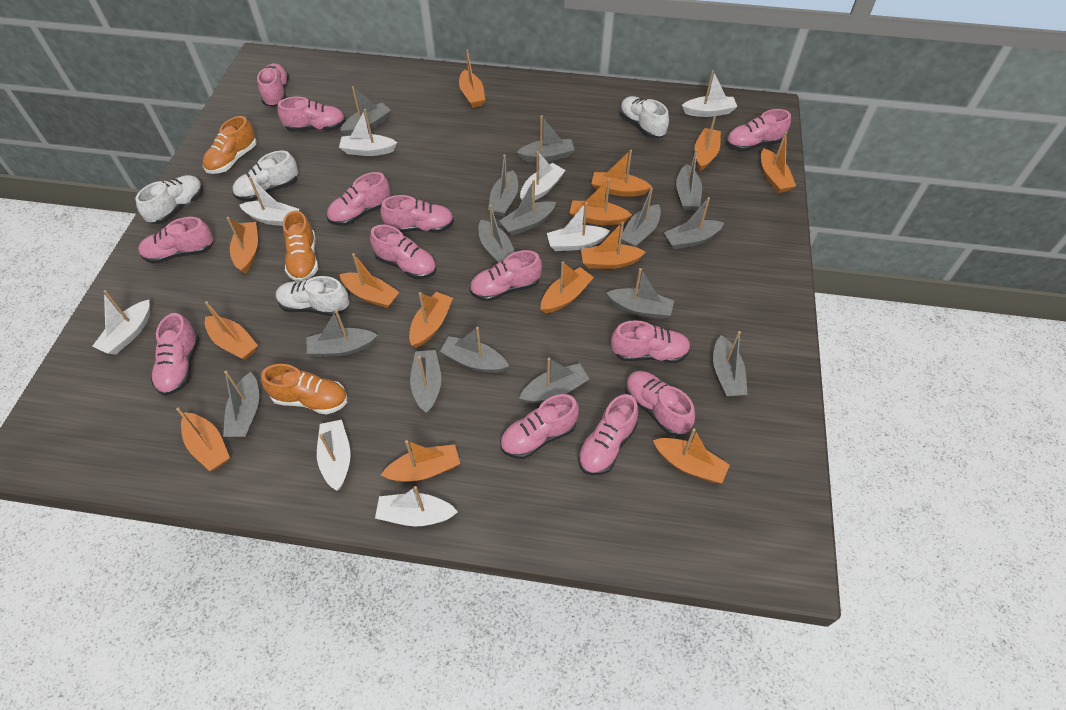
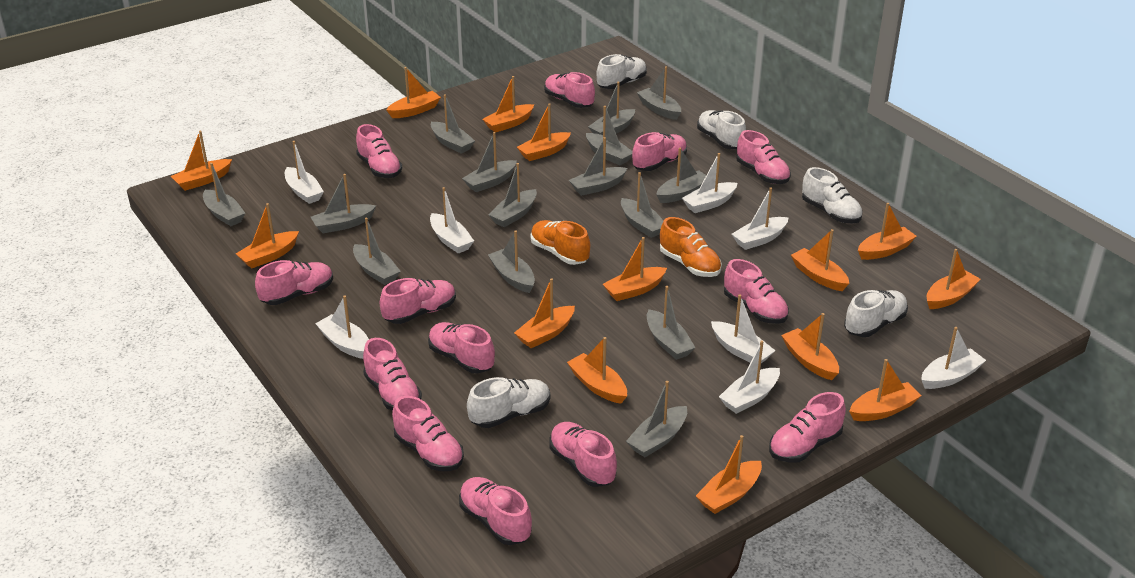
orange shoe: [203,116,257,174] [261,364,347,415] [283,210,318,281] = 3 -> [530,220,590,265] [660,217,722,277] = 2
white shoe: [135,175,203,224] [233,151,298,201] [276,276,349,316] [620,96,669,138] = 4 -> [467,377,551,428] [597,54,647,89] [697,110,746,149] [802,167,863,223] [844,290,908,337] = 5

